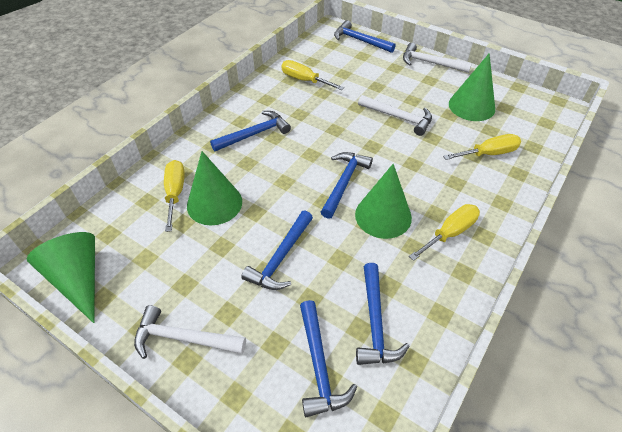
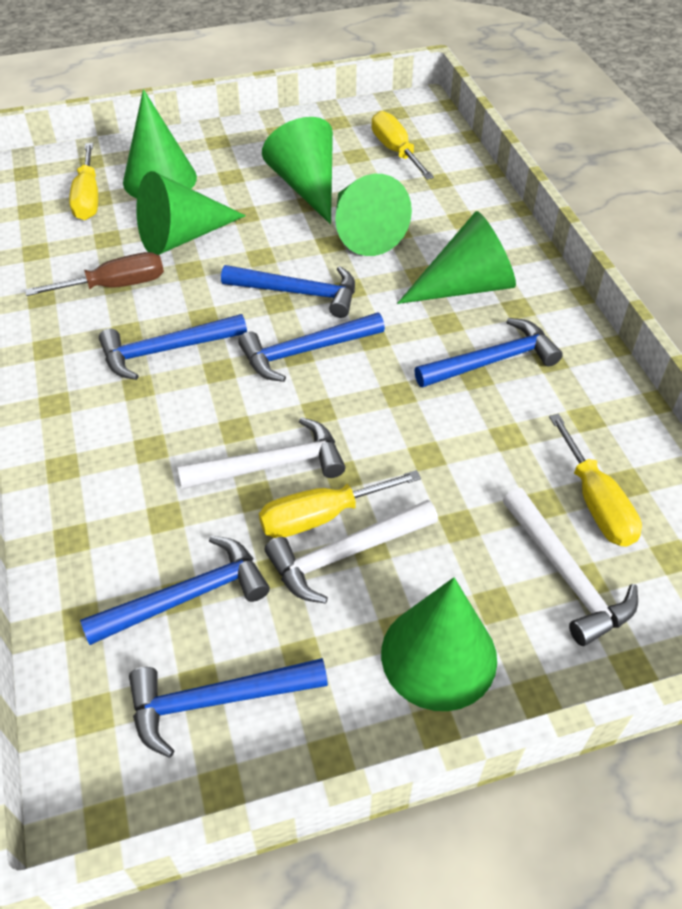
brown screwdriver: none = 0 -> [25,252,164,296] = 1
green cone: [27,232,95,323] [187,151,242,225] [355,164,412,239] [449,53,495,121] = 4 -> [123,89,197,198] [136,171,246,255] [262,117,333,225] [335,174,412,256] [381,577,497,711] [397,211,516,304] = 6

